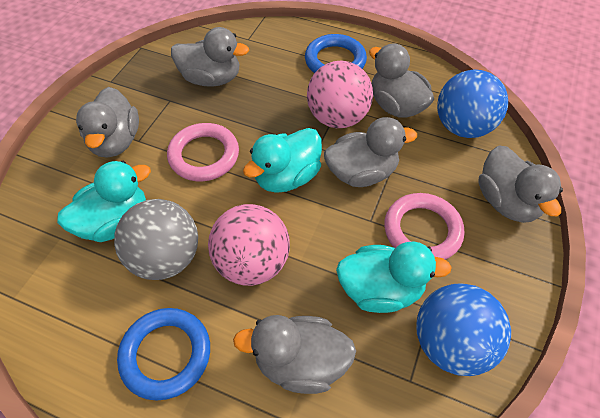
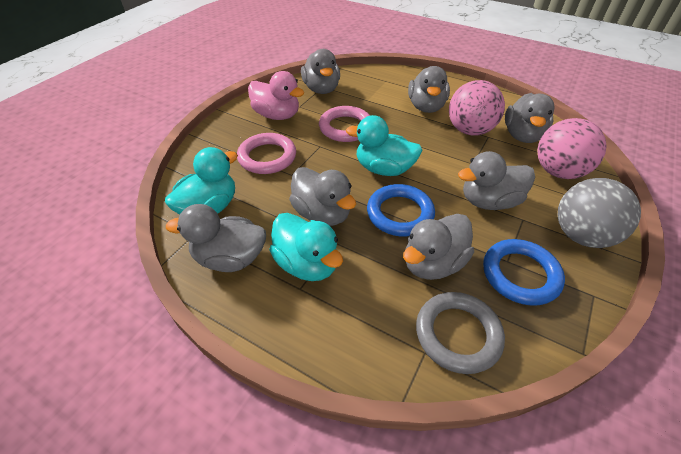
blue ball: [416,283,511,376] [437,69,508,138] = 2 -> none = 0
grey duck: [76,87,139,157] [171,27,249,87] [233,315,356,394] [324,117,417,187] [369,43,434,117] [478,146,563,223] = 6 -> [166,204,266,272] [289,167,356,226] [301,49,340,94] [403,214,474,280] [408,66,450,113] [458,151,535,210] [505,93,555,143] = 7
grey ring: none = 0 -> [416,292,505,374] = 1
pink duck: none = 0 -> [248,71,304,120] = 1

